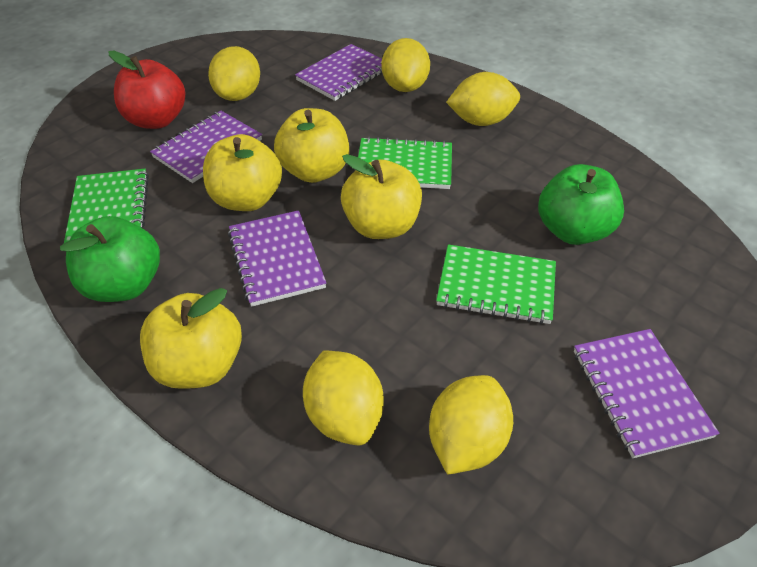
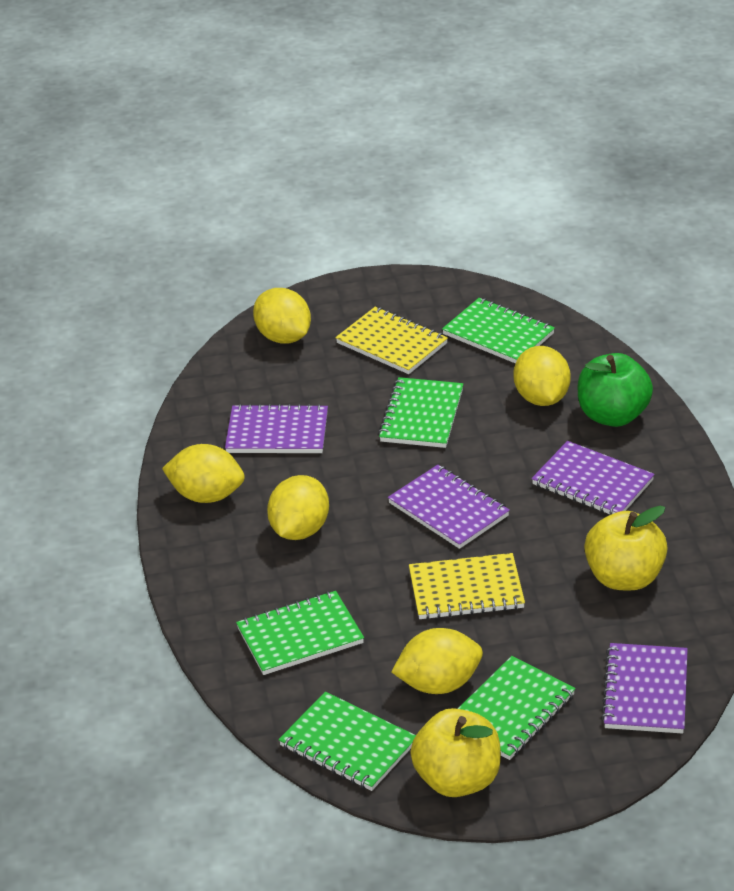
green apple: [60,216,160,302] [538,164,624,245] = 2 -> [578,353,653,427] = 1
green notebook: [64,169,149,243] [358,137,452,189] [436,244,556,324] = 3 -> [236,591,364,675] [279,692,416,791] [378,377,463,448] [442,298,555,364] [458,656,575,760] = 5
red apple: [109,51,185,129] = 1 -> none = 0
yellow apple: [140,288,242,389] [203,134,282,211] [274,108,349,183] [341,154,422,239] = 4 -> [410,708,501,797] [584,506,668,591] = 2
yellow notebook: none = 0 -> [335,307,448,374] [409,553,525,620] = 2

